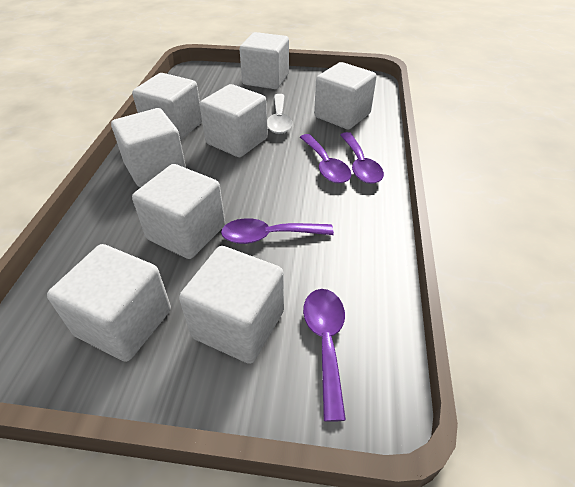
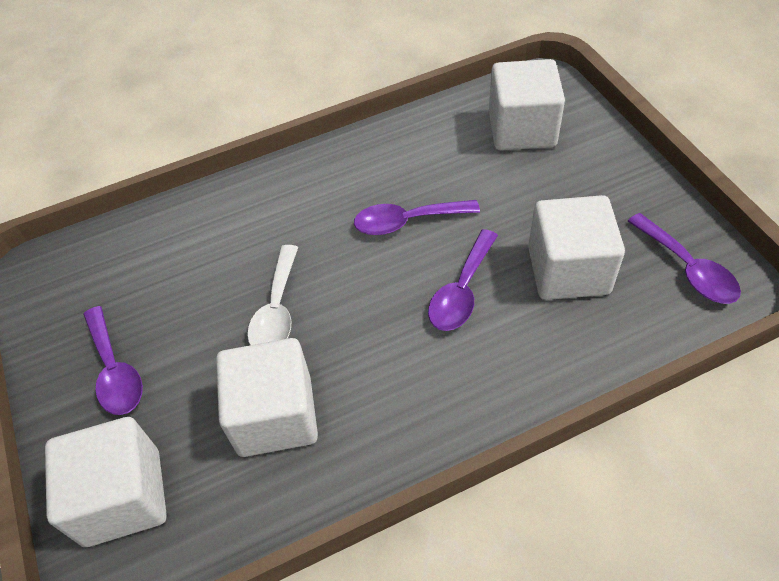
white cube: [47,244,171,362] [111,108,186,187] [132,73,202,140] [132,164,225,259] [179,246,284,364] [200,84,268,157] [239,32,289,89] [314,62,377,129] = 8 -> [45,417,167,547] [216,338,318,457] [489,59,565,150] [528,195,625,300] = 4

